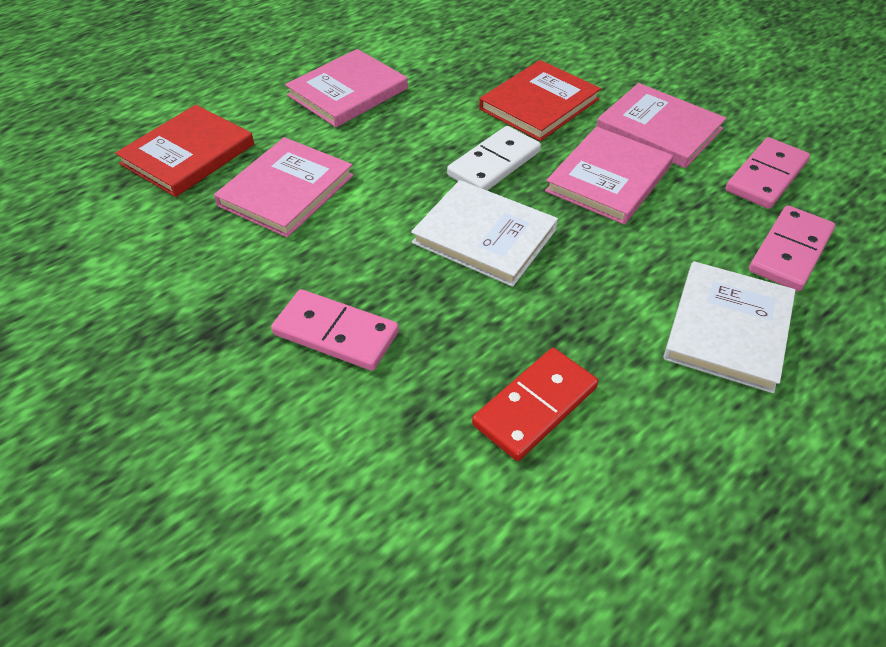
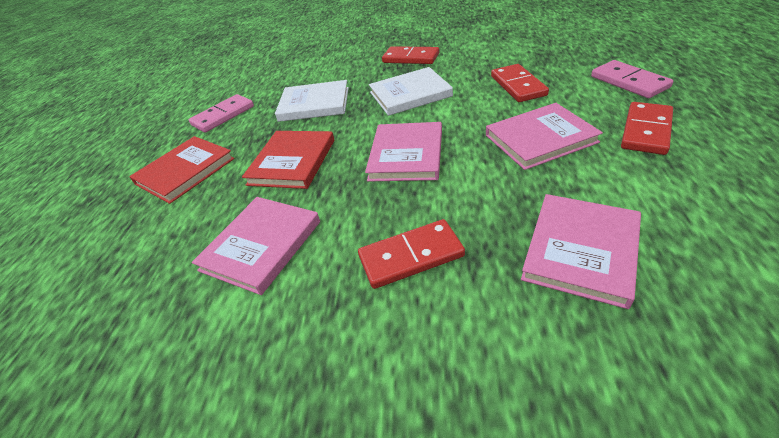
pink domino: [271,289,399,371] [726,137,810,209] [749,205,835,292] = 3 -> [189,94,254,133] [591,60,673,98] = 2
red domino: [472,348,598,461] = 1 -> [358,219,465,289] [382,46,439,64] [491,64,549,102] [621,102,673,155] = 4
white domino: [447,126,541,191] = 1 -> none = 0

